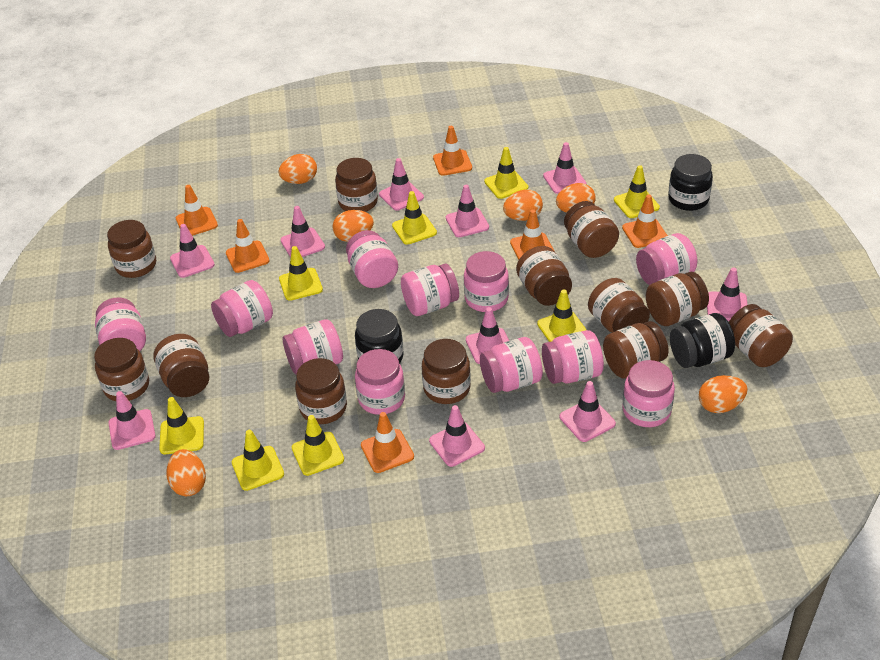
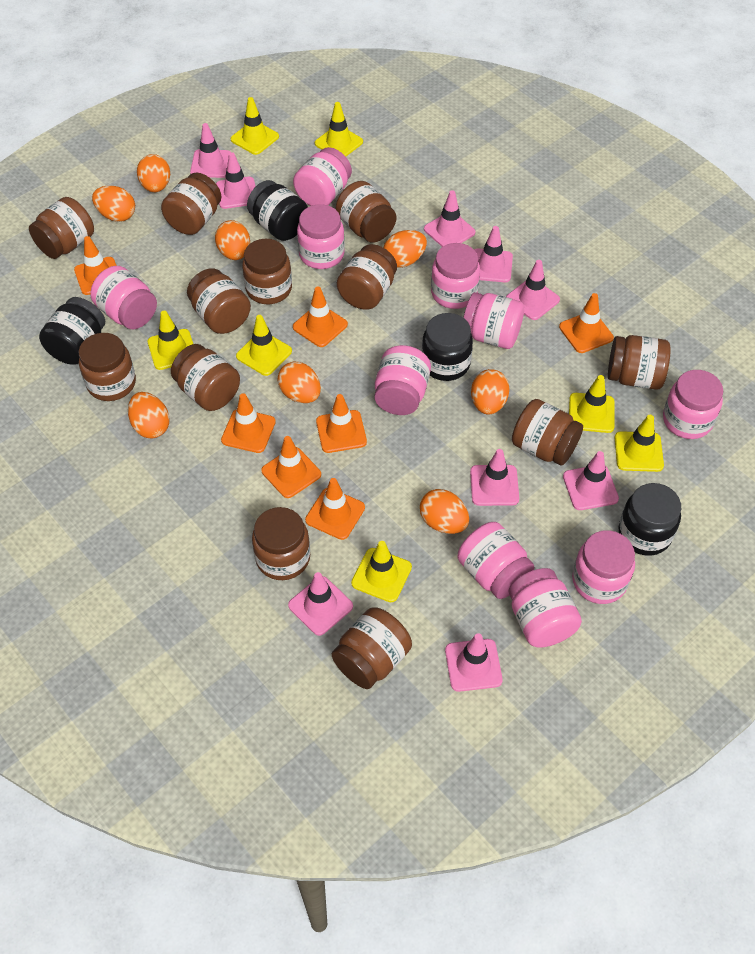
black jar: [355,309,403,364] [668,154,713,211] [670,313,735,368] = 3 -> [39,297,105,365] [247,180,308,241] [422,313,473,381] [619,483,681,556] = 4
orange egg: [166,449,206,496] [278,154,317,184] [332,210,374,242] [503,189,543,221] [556,183,595,213] [699,375,748,413] = 6 -> [92,186,135,222] [128,392,170,438] [137,154,170,192] [215,220,250,260] [277,361,321,403] [383,230,427,268] [420,489,469,534] [471,369,510,414] = 8
orange traffic cone: [176,185,218,236] [226,219,269,273] [361,412,414,473] [433,126,472,176] [510,209,554,260] [622,194,668,248] = 6 -> [74,236,117,295] [221,393,276,453] [261,436,321,498] [293,286,348,347] [305,478,365,540] [316,394,367,453] [559,293,614,353] = 7
pink jar: [95,297,146,351] [211,280,273,337] [282,319,343,375] [346,230,398,288] [355,349,405,415] [401,264,459,316] [464,251,509,312] [480,337,543,393] [542,330,604,384] [622,360,675,427] [636,233,697,285] = 11 -> [90,266,157,329] [293,147,352,206] [297,204,345,269] [374,345,431,415] [431,243,480,309] [457,522,534,599] [463,292,524,349] [508,568,582,648] [572,530,635,604] [663,370,723,439] = 10
pink traffic cone: [109,391,156,450] [170,224,215,278] [280,206,325,258] [379,158,424,211] [429,405,485,467] [446,185,489,237] [466,307,509,364] [543,142,586,194] [560,381,616,442] [707,268,748,321] = 10 -> [190,123,231,178] [216,152,256,209] [288,572,353,636] [424,190,475,247] [445,633,503,692] [470,449,519,506] [474,226,513,282] [506,260,560,320] [563,451,619,510] = 9
yellow traffic cone: [159,397,204,454] [232,430,284,491] [279,246,323,301] [292,415,344,476] [392,191,437,244] [484,147,528,199] [537,289,587,342] [614,165,660,218] = 8 -> [148,311,193,370] [231,97,279,155] [236,315,292,376] [315,102,363,156] [351,541,412,602] [569,375,615,433] [615,415,664,472] = 7

